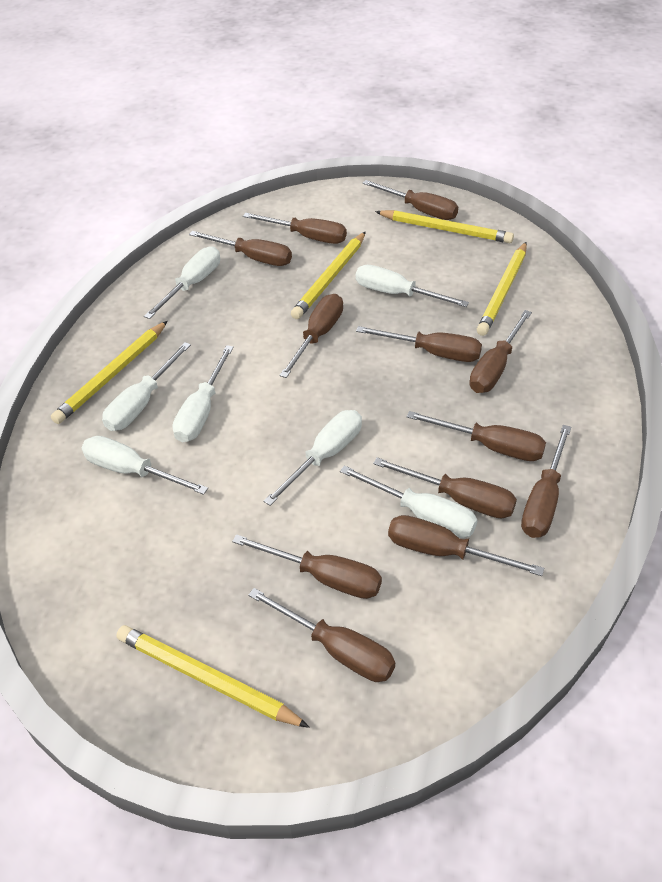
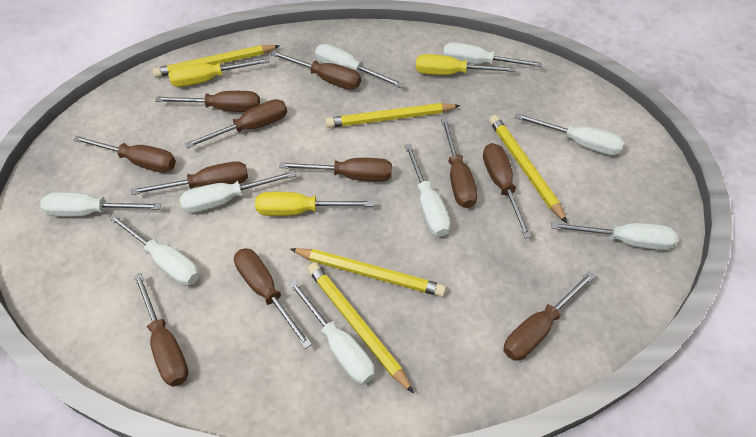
brown screwdriver: [189,231,292,266] [232,534,382,599] [243,213,347,244] [248,588,395,682] [279,294,343,378] [356,326,482,362] [363,180,458,220] [373,457,517,519] [388,515,544,576] [407,411,546,461] [469,310,532,393] [521,425,571,538] = 12 -> [73,136,176,173] [131,161,248,195] [133,273,189,387] [155,91,260,112] [185,99,287,149] [234,248,312,349] [270,51,361,89] [279,158,392,181] [441,119,478,208] [483,143,532,238] [503,271,596,361] = 11
white screwdriver: [82,436,208,495] [102,342,191,431] [144,246,220,319] [172,345,234,442] [263,410,362,506] [340,465,478,538] [356,265,469,307] = 7 -> [40,192,161,217] [108,214,199,286] [180,171,296,213] [288,279,375,385] [315,44,404,88] [405,144,450,237] [443,42,542,67] [515,113,624,155] [552,222,678,250] = 9
yellow screwdriver: none = 0 -> [168,58,270,87] [255,192,374,216] [416,54,516,75] = 3

